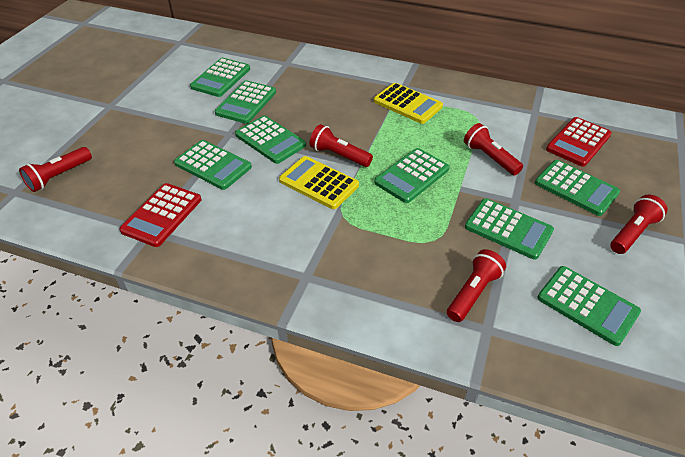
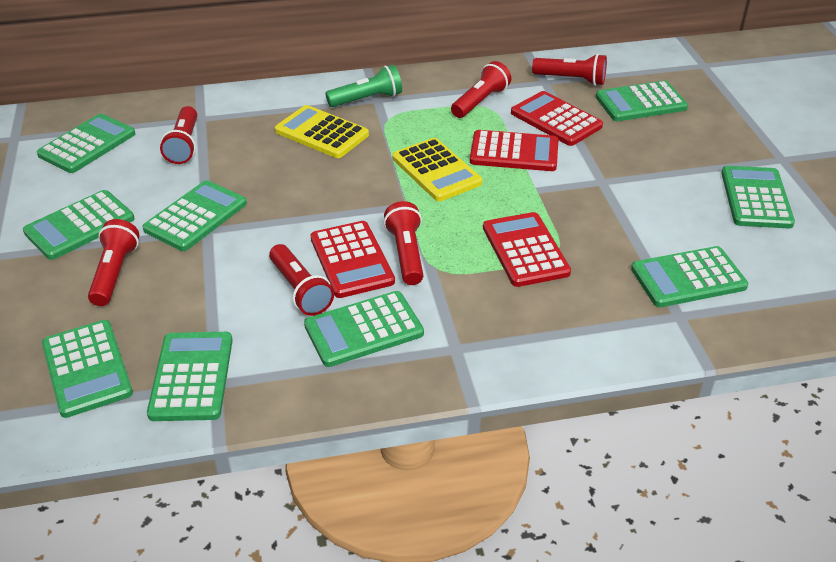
green calculator: [174,140,252,190] [190,58,250,97] [215,80,276,124] [235,115,306,164] [374,148,449,203] [465,198,554,260] [535,160,620,216] [538,266,641,346] = 8 -> [23,190,135,260] [37,114,135,173] [42,320,133,418] [142,180,247,251] [147,332,233,421] [304,291,424,367] [596,81,688,121] [631,246,748,307] [721,166,795,228] = 9
green flashlight: none = 0 -> [325,65,402,107] = 1
red calculator: [119,183,201,247] [546,117,612,167] = 2 -> [311,221,395,298] [470,130,558,171] [483,212,571,287] [511,91,603,146] = 4
red flashlight: [19,147,92,192] [310,124,373,167] [447,249,506,322] [464,123,523,176] [610,195,667,254] = 5 -> [88,219,139,306] [160,106,197,164] [269,244,334,316] [384,201,423,285] [451,61,511,118] [532,54,607,86] = 6

